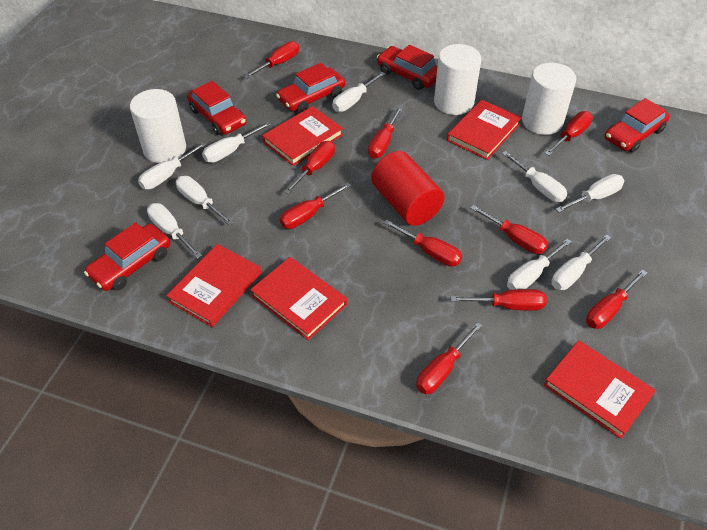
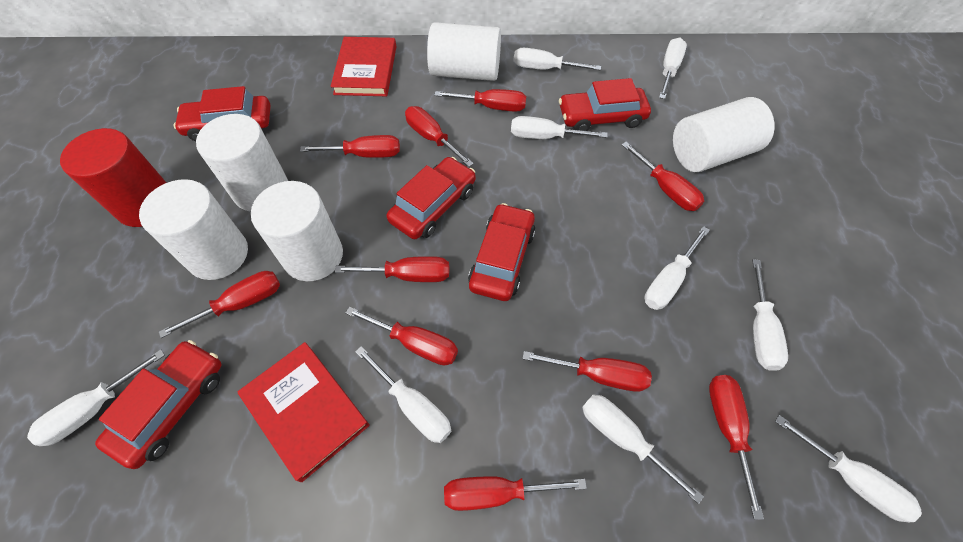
red book: [166,244,261,327] [250,257,347,340] [262,106,343,166] [447,100,522,160] [544,340,656,439] = 5 -> [238,342,370,482] [331,37,396,96] = 2
white cylinder: [130,89,186,163] [434,44,481,115] [522,62,576,135] = 3 -> [139,179,248,280] [196,114,288,212] [251,181,343,281] [427,22,501,81] [673,97,775,172] = 5

